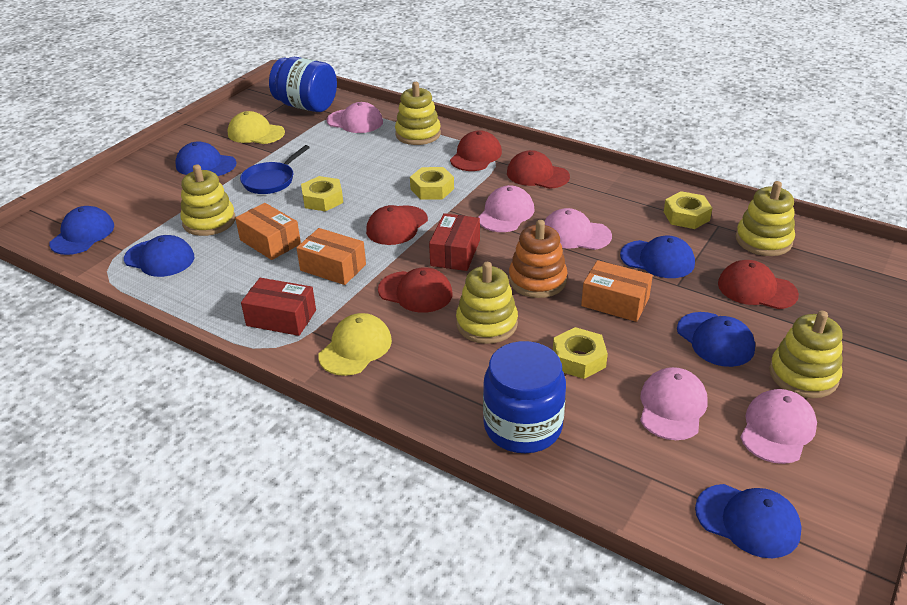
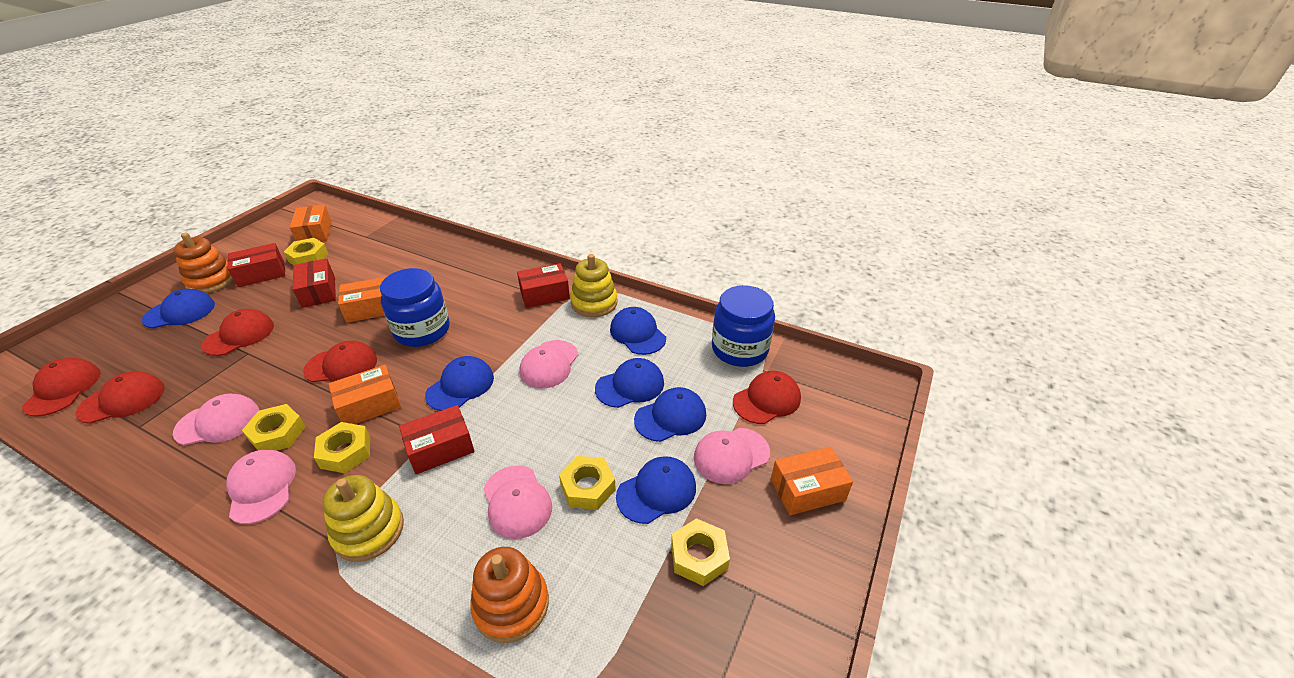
blue pan: [240,145,310,194] = 1 -> none = 0
orange box: [235,203,301,260] [296,228,366,285] [581,260,653,322] = 3 -> [290,205,332,242] [329,365,401,424] [338,277,386,323] [771,447,853,515] = 4
orange stacking toy: [509,220,567,298] = 1 -> [174,233,234,293] [470,547,549,643] = 2
red box: [241,278,316,336] [429,213,480,271] = 2 -> [228,243,285,287] [293,258,336,308] [399,405,475,474] [517,263,570,308] = 4
yellow cap: [228,111,285,144] [318,313,392,376] = 2 -> none = 0
yellow nut: [301,176,343,211] [410,167,454,200] [553,327,608,379] [664,191,712,229] = 4 -> [242,404,306,451] [284,238,328,265] [314,422,370,473] [559,456,616,510] [671,518,730,586] = 5
yellow stacking toy: [180,164,236,236] [395,82,441,145] [456,262,518,344] [736,181,795,256] [769,311,843,398] = 5 -> [322,475,404,562] [570,254,618,317] = 2

